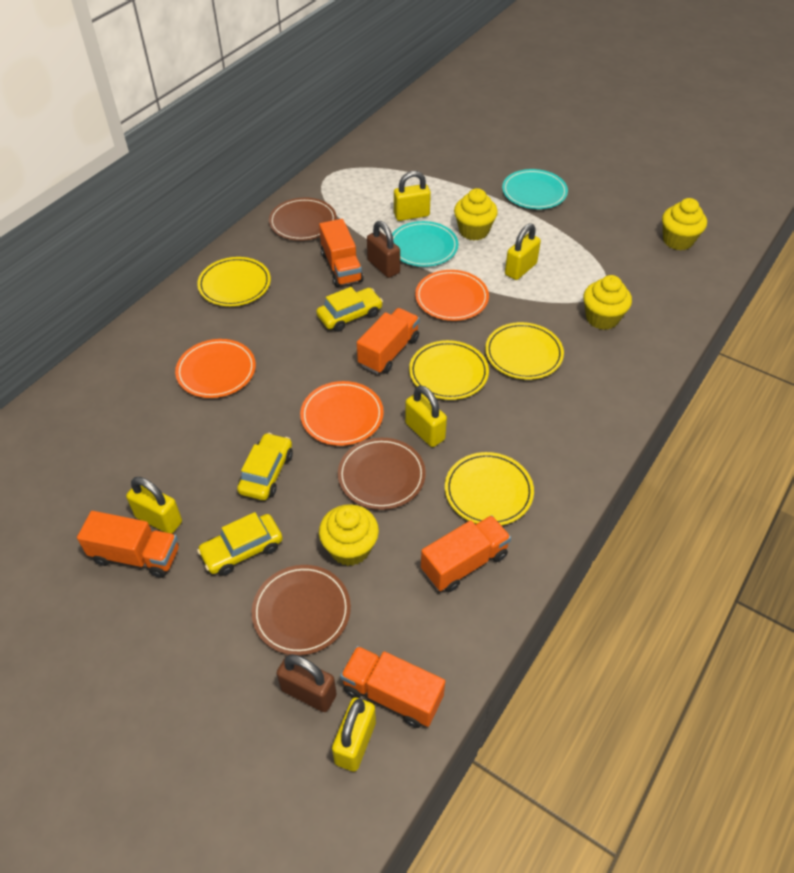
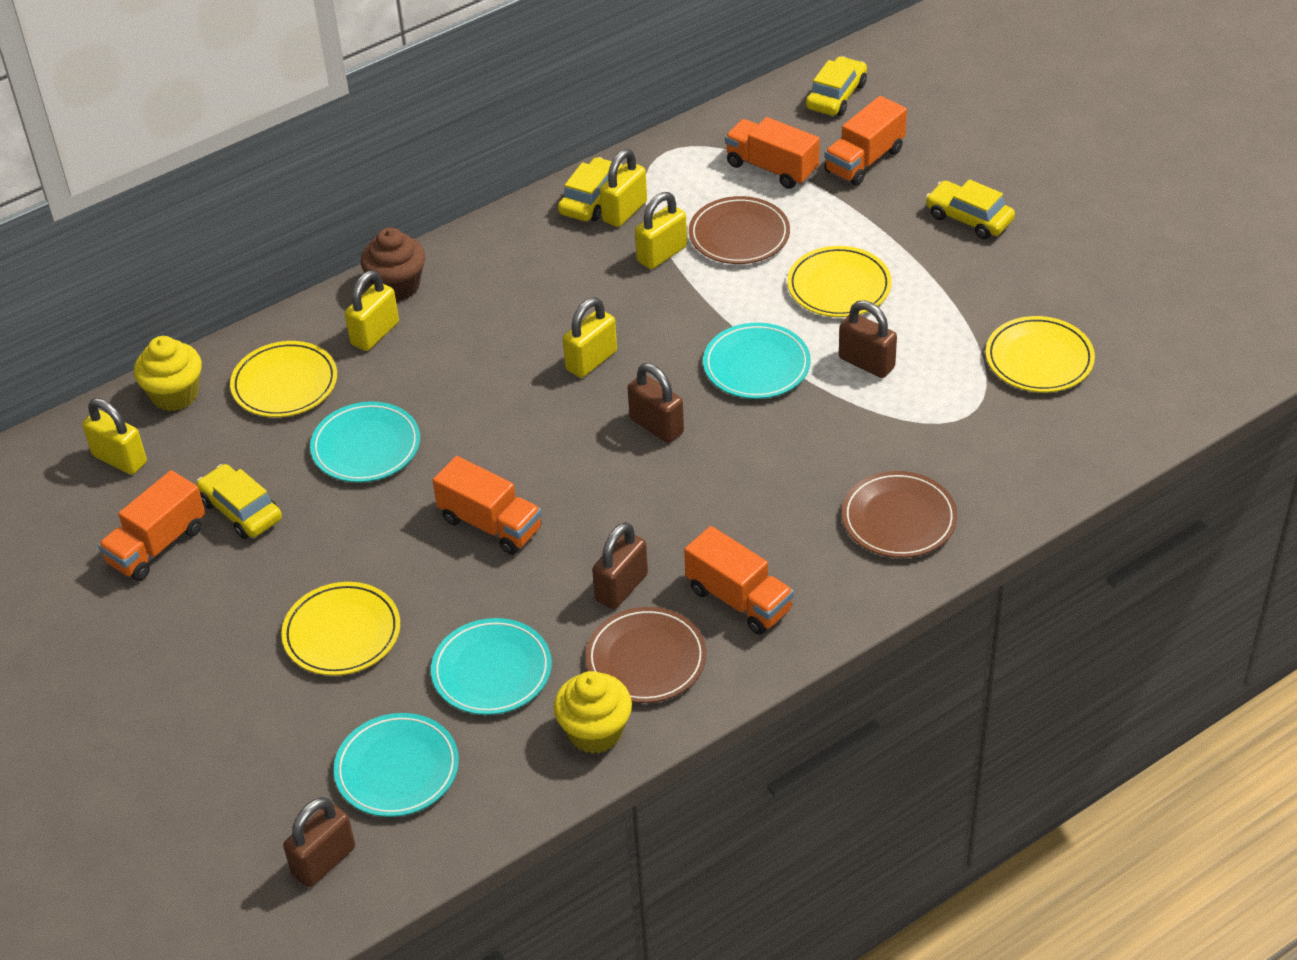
brown cupcake: none = 0 -> [361,227,425,301] = 1
brown padlock: [277,654,337,712] [367,221,400,278] = 2 -> [283,797,355,887] [592,522,648,609] [628,363,684,443] [839,300,897,378] = 4
orange plate: [175,339,256,398] [300,381,384,446] [415,270,489,321] = 3 -> none = 0
turquoise plate: [392,221,458,267] [502,169,568,209] = 2 -> [310,401,420,482] [334,713,459,817] [431,618,552,715] [703,323,811,399] = 4
yellow car: [197,512,283,576] [237,433,293,500] [316,287,383,332] = 3 -> [196,464,282,539] [558,157,623,221] [806,56,867,116] [925,179,1015,239] = 4
yellow cupcake: [319,504,379,566] [454,188,498,240] [583,275,632,330] [662,198,707,250] = 4 -> [134,336,202,411] [554,671,632,754] = 2

